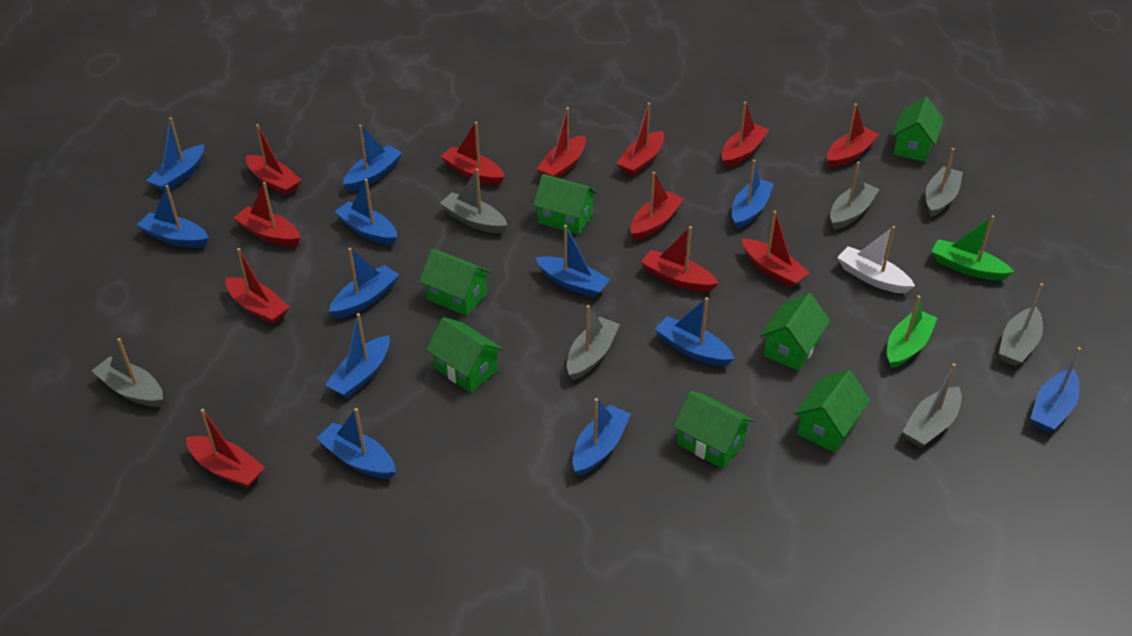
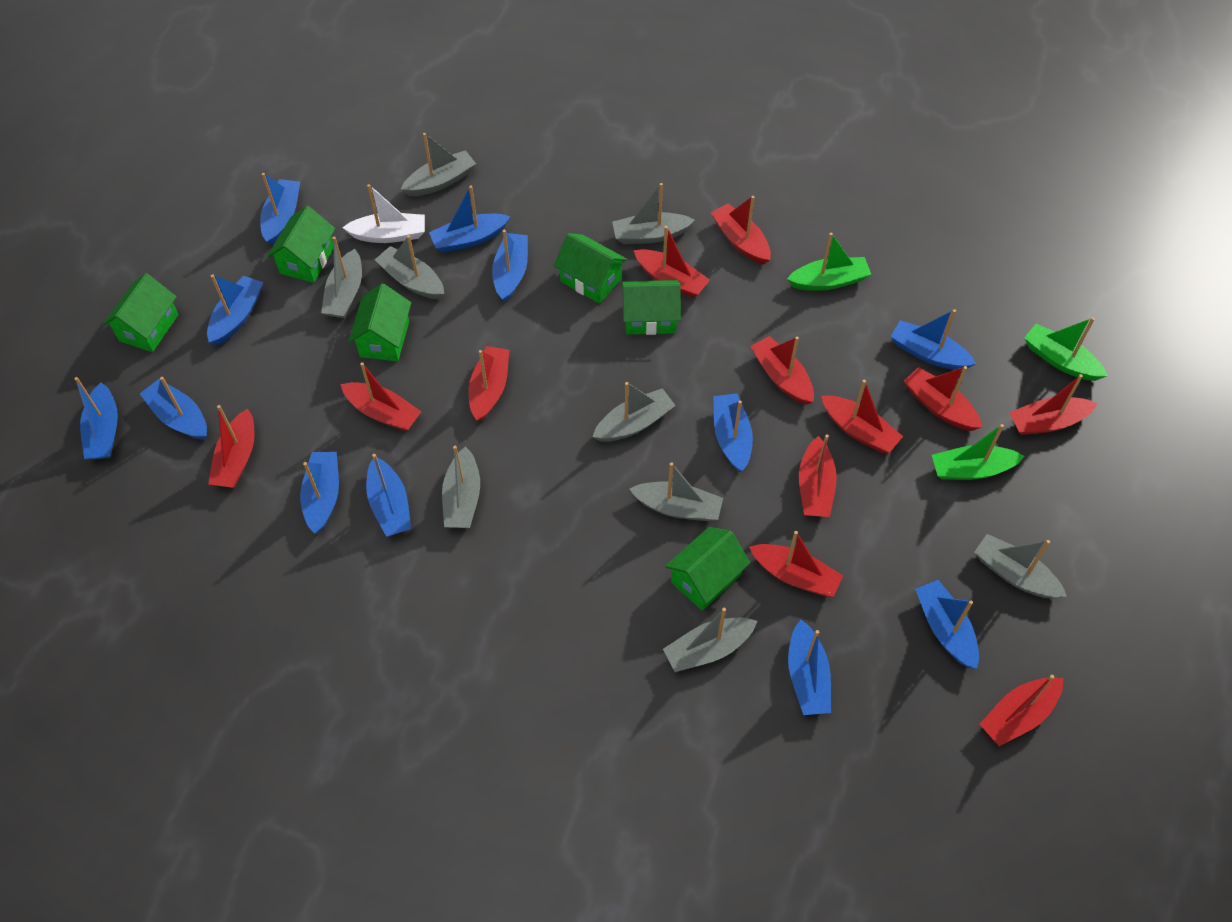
green boat: [887,295,938,368] [931,215,1014,281] = 2 -> [787,233,871,291] [932,424,1025,480] [1024,317,1108,381] = 3
green house: [419,249,491,316] [426,317,503,393] [533,174,597,235] [673,391,754,469] [760,293,830,371] [794,370,870,453] [893,97,944,162] = 7 -> [103,273,178,352] [267,206,335,283] [348,284,411,361] [554,233,627,304] [622,280,681,335] [665,527,750,611] = 6
grey boat: [92,338,163,407] [440,169,507,233] [567,305,620,380] [830,162,879,230] [902,363,962,448] [926,148,963,217] [999,283,1043,366] = 7 -> [321,237,362,318] [375,235,444,299] [401,133,476,196] [442,446,480,528] [592,382,676,442] [612,183,694,244] [630,462,723,522] [663,608,757,672] [974,534,1067,599] = 9

